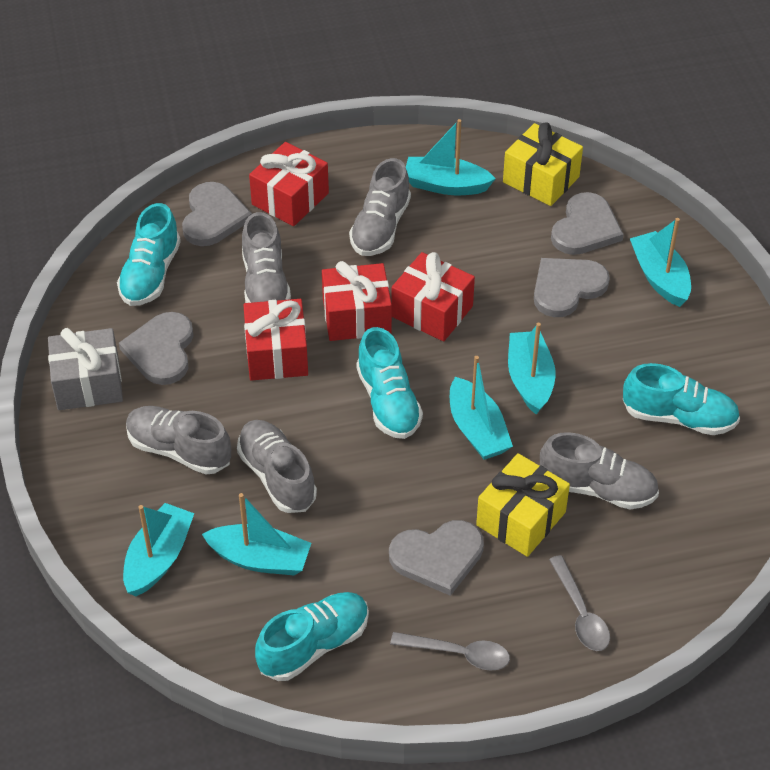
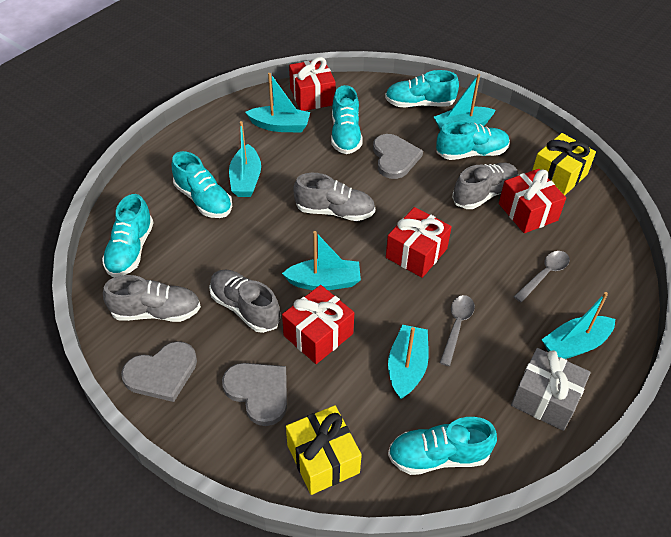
grey heart: [119,312,194,385] [182,182,252,246] [389,520,484,596] [534,258,610,317] [551,192,624,255] = 5 -> [121,341,197,402] [222,363,287,426] [373,134,423,179] = 3
grey shoe: [126,406,231,475] [237,420,317,513] [242,212,291,303] [349,158,411,256] [540,432,659,509] = 5 -> [103,275,201,322] [209,269,281,333] [293,173,375,221] [452,163,518,209] = 4
turquoise shoe: [117,203,181,306] [255,592,369,681] [356,327,423,439] [623,363,740,435] = 4 -> [102,194,154,277] [172,151,232,218] [331,85,362,154] [385,70,459,107] [388,417,497,475] [436,120,510,160] = 6

